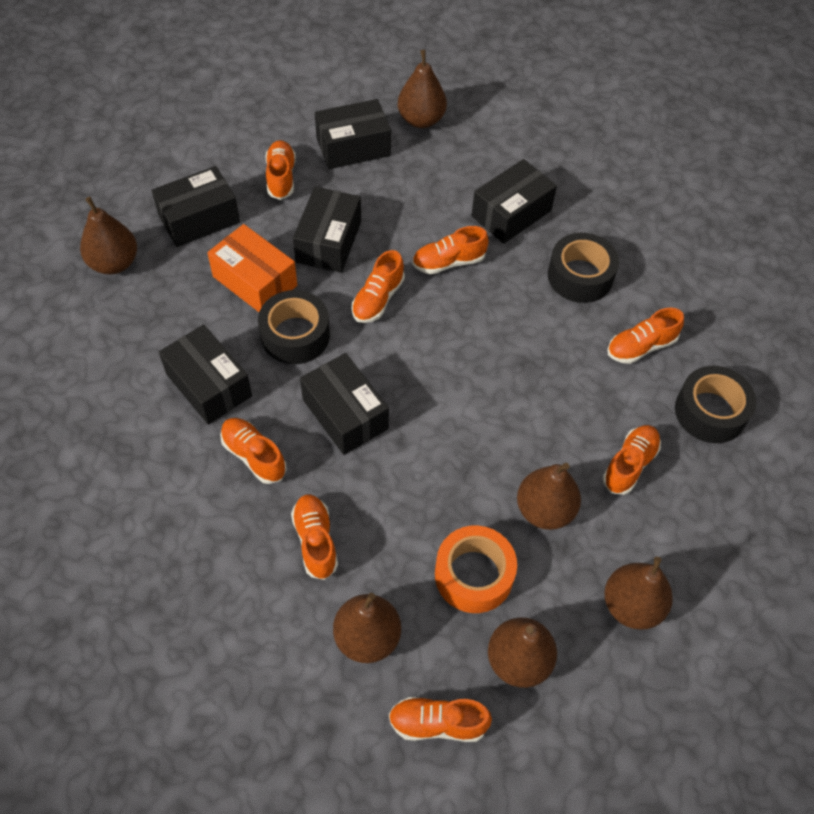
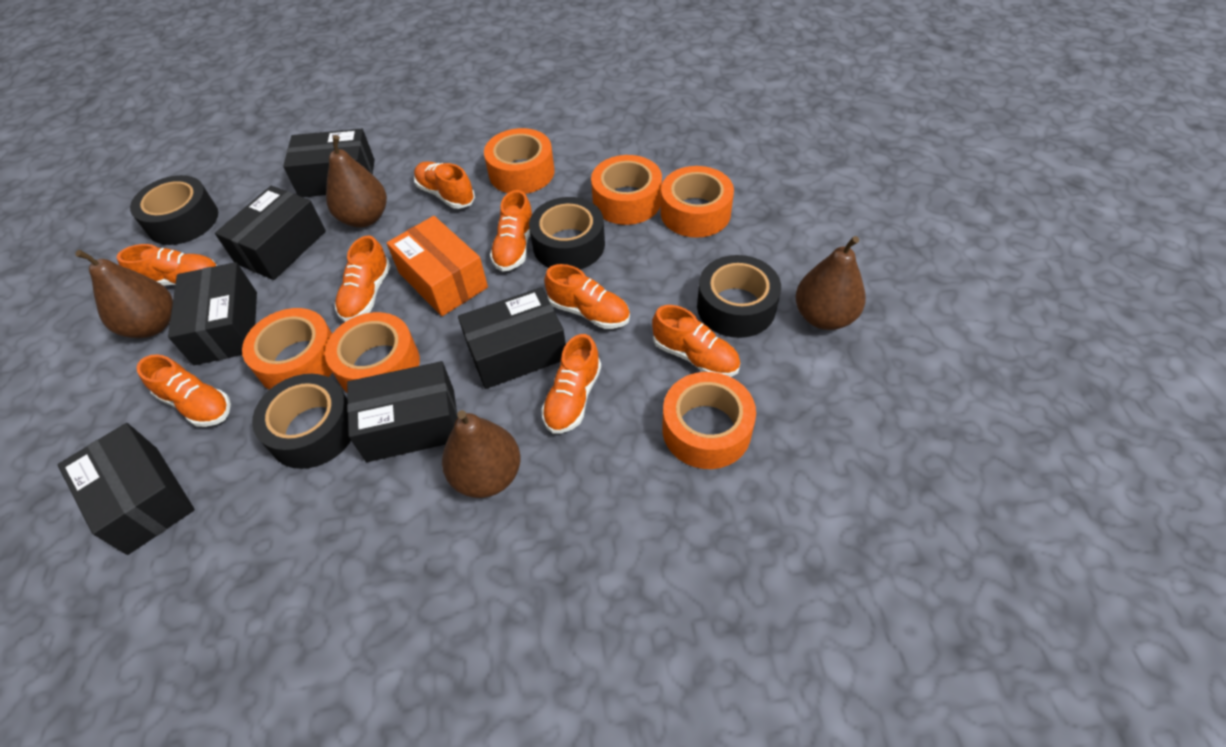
black tape: [258,290,330,364] [548,233,619,303] [675,366,756,443] = 3 -> [130,175,218,245] [252,374,351,469] [529,197,605,269] [697,255,781,338] = 4
brown pear: [80,197,137,274] [333,593,401,663] [398,50,447,128] [488,618,557,688] [517,463,581,530] [604,557,673,630] = 6 -> [75,250,173,338] [326,135,387,227] [442,410,521,498] [795,236,866,330] = 4
orange tape: [435,526,517,613] = 1 -> [242,308,333,390] [325,312,420,392] [484,128,555,194] [591,155,662,225] [661,166,734,238] [662,372,756,469] = 6

